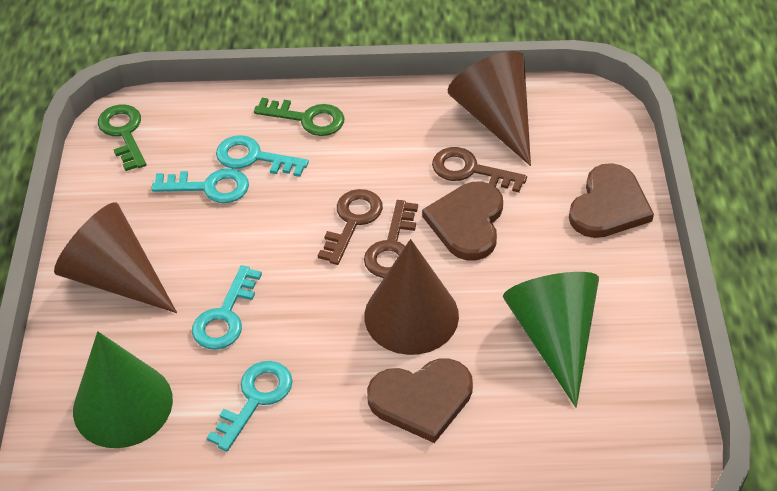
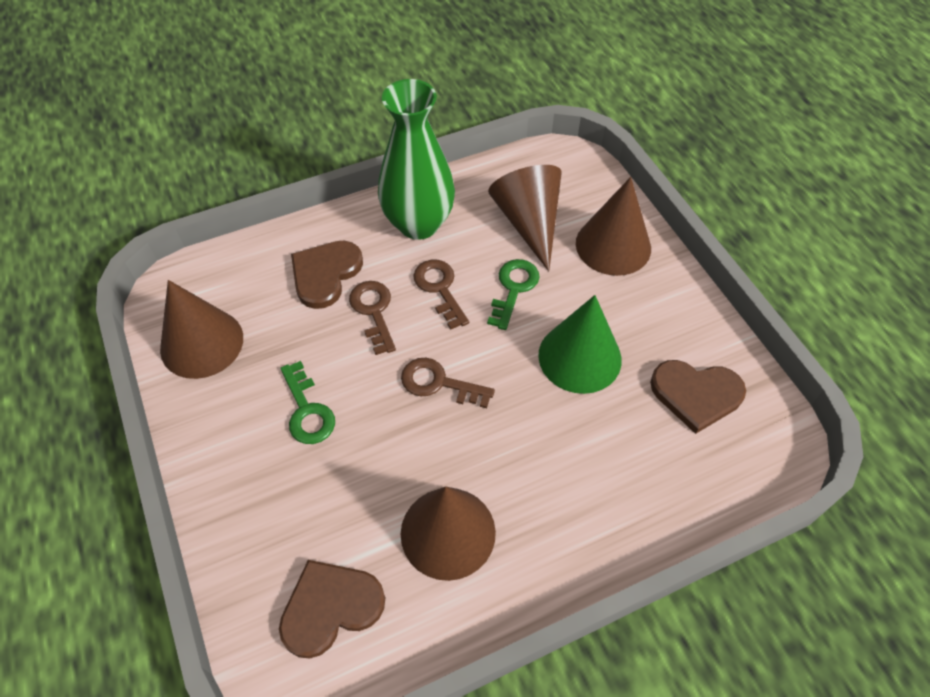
brown cone: [54,202,177,313] [364,239,459,355] [448,51,531,166] = 3 -> [160,280,243,379] [401,486,496,581] [488,165,562,272] [576,177,651,276] = 4
green cone: [73,331,173,448] [503,272,599,408] = 2 -> [538,295,622,394] = 1
green vase: none = 0 -> [378,79,455,240] = 1
turquoise key: [152,168,249,203] [192,265,262,350] [207,361,293,452] [216,135,309,177] = 4 -> none = 0

